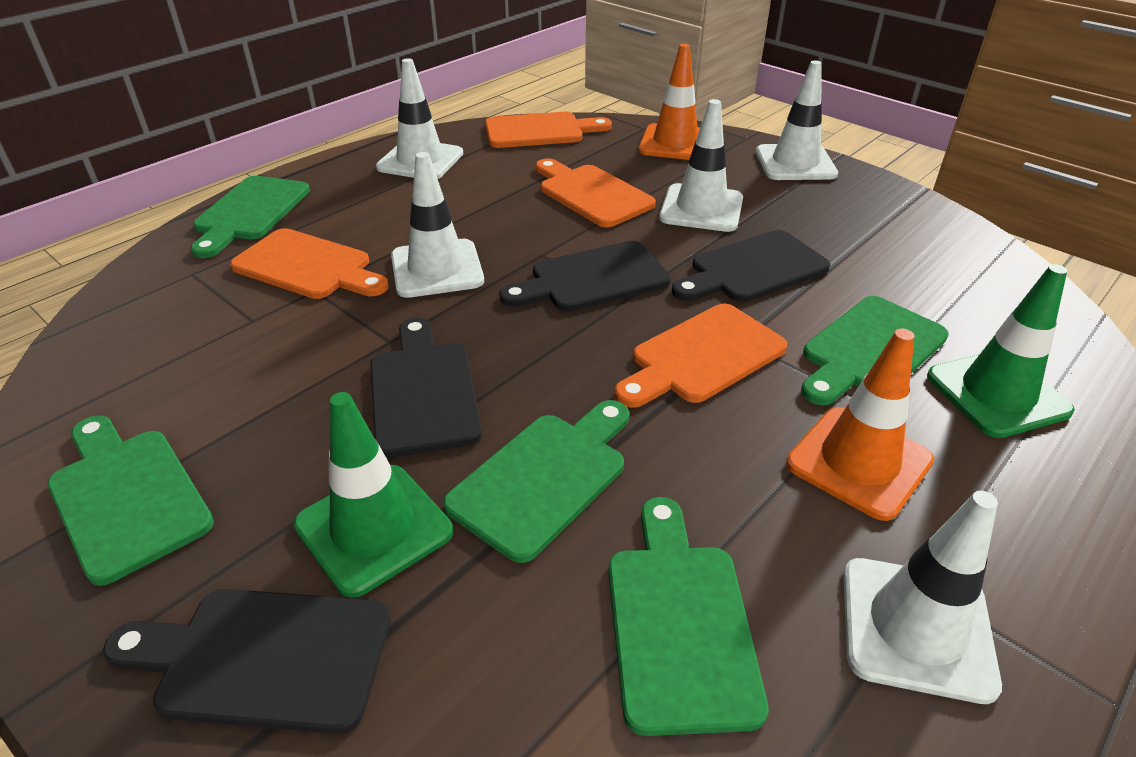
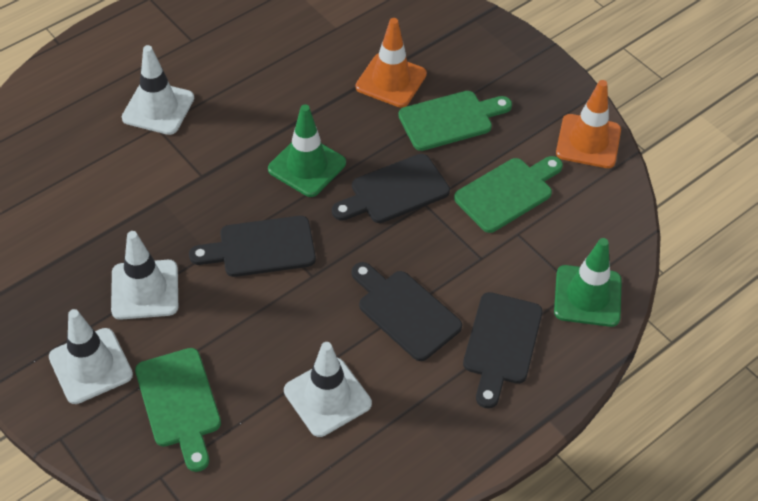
green cutting board: [47,416,214,586] [191,176,310,258] [443,400,629,563] [608,497,769,736] [801,296,949,405] = 5 -> [135,348,221,472] [398,91,512,151] [454,156,563,233] = 3
orange cutting board: [230,228,389,299] [485,112,612,148] [536,158,656,227] [614,304,788,408] = 4 -> none = 0
white traffic cone: [376,58,463,179] [391,152,484,298] [659,99,743,232] [756,61,838,180] [843,490,1002,704] = 5 -> [49,309,133,404] [111,231,178,320] [122,45,194,135] [284,342,372,437] = 4

